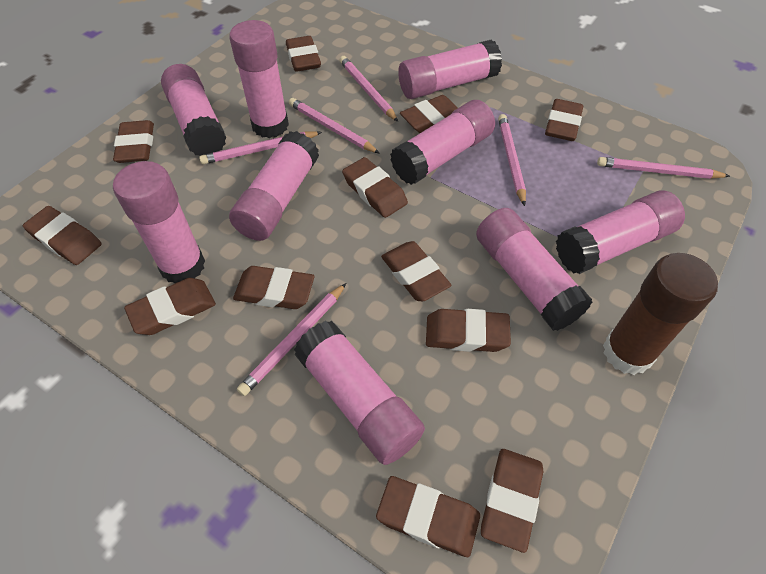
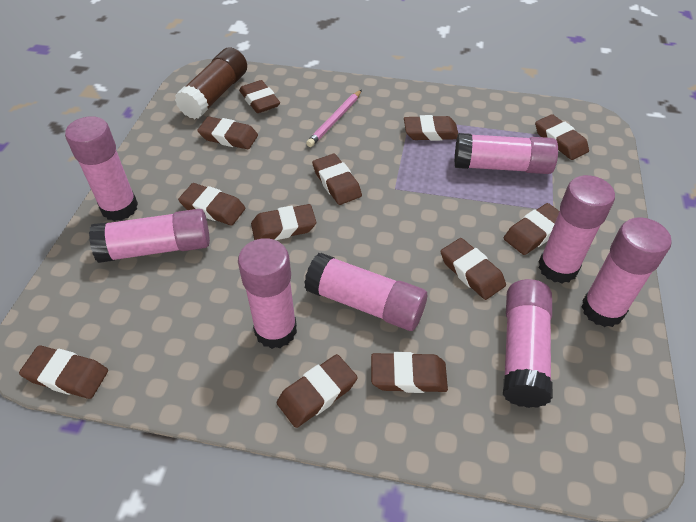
pink glue stick: [113,161,205,283] [161,64,226,156] [229,20,289,138] [229,131,319,241] [294,321,425,465] [390,100,495,185] [398,39,502,99] [476,208,592,331] [556,190,685,274] = 9 -> [65,116,138,221] [89,209,210,263] [238,238,297,349] [304,253,427,331] [454,133,558,174] [503,279,553,408] [538,175,615,283] [582,217,672,327] = 8
pink pencil: [199,131,322,164] [237,283,346,396] [289,98,380,154] [340,56,398,122] [498,114,526,206] [597,157,730,179] = 6 -> [306,90,362,147] = 1

